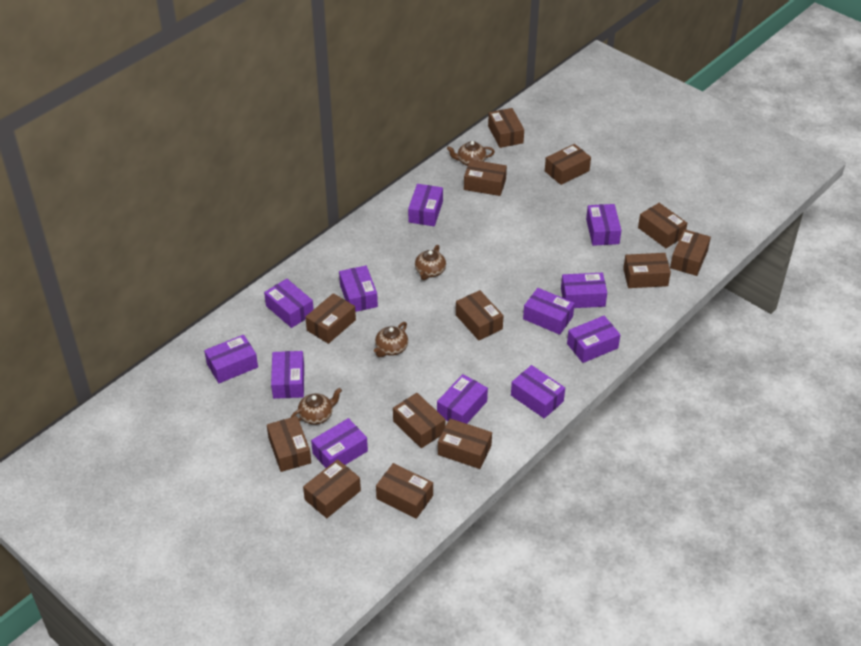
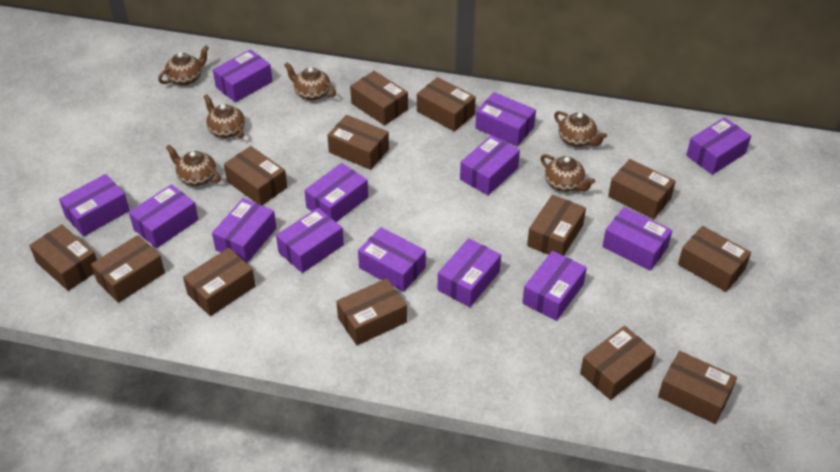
brown teapot: [291,388,342,425] [374,322,408,357] [415,245,446,280] [447,141,495,166] = 4 -> [158,45,209,85] [166,145,221,186] [203,94,245,138] [284,63,336,100] [541,154,595,192] [554,111,607,147] = 6
purple box: [204,335,258,383] [264,279,314,328] [271,351,304,399] [311,418,368,468] [339,266,378,312] [408,184,443,226] [437,374,488,424] [511,365,565,419] [523,288,575,335] [561,273,607,308] [567,316,620,363] [586,204,621,246] = 12 -> [59,174,130,236] [129,184,199,248] [212,198,277,263] [213,49,273,103] [276,208,344,273] [304,163,368,222] [358,227,426,292] [438,238,501,307] [460,135,520,195] [475,92,536,146] [522,251,587,321] [602,207,672,271] [686,117,751,175] = 13

